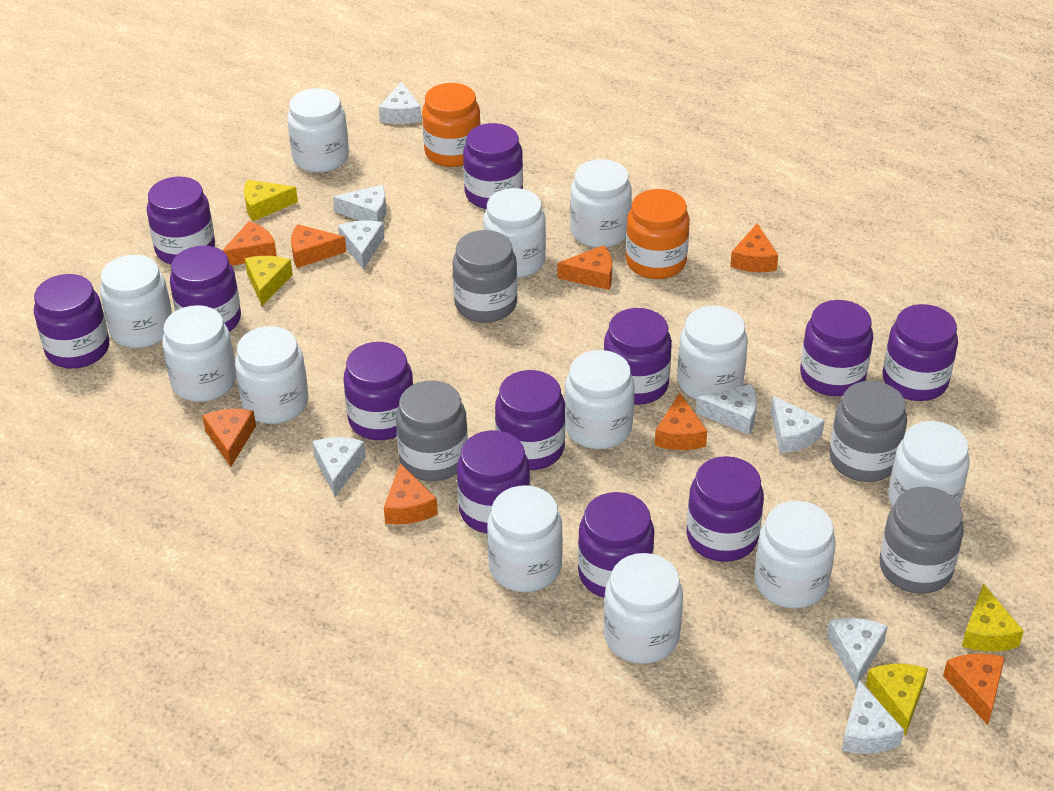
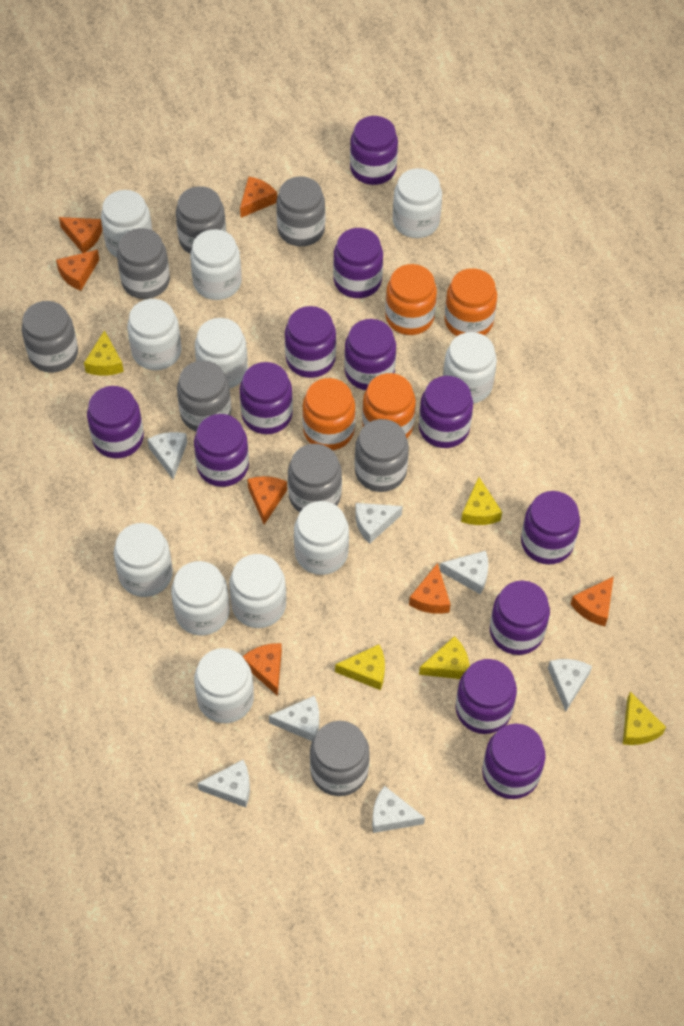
grey jar: [396,380,468,481] [453,230,517,323] [830,381,907,482] [879,487,964,594] = 4 -> [22,301,78,373] [117,228,170,299] [176,186,226,254] [177,360,231,432] [276,176,325,246] [288,444,342,512] [310,721,370,796] [355,419,409,492] = 8
orange cheese: [202,409,256,467] [222,221,277,266] [291,224,346,268] [384,463,438,524] [558,245,612,290] [655,393,707,450] [730,223,778,272] [943,653,1005,725] = 8 -> [56,250,100,291] [59,217,102,253] [240,177,277,218] [243,643,282,696] [247,476,287,524] [409,563,451,614] [571,576,614,626] = 7
orange jar: [422,83,481,167] [626,189,690,279] = 2 -> [302,378,355,450] [362,373,416,438] [385,264,437,335] [445,268,497,336] = 4
white cheese: [312,437,366,497] [333,185,386,222] [338,220,385,270] [379,81,421,124] [696,384,757,435] [771,396,825,453] [827,618,888,688] [841,680,904,754] = 8 -> [147,432,187,480] [197,760,250,807] [269,696,319,741] [355,503,403,544] [372,786,425,833] [440,551,488,594] [548,659,592,711] = 7
white jar: [100,255,172,348] [162,305,236,402] [235,326,308,424] [287,88,349,173] [483,188,546,278] [487,485,563,592] [564,350,635,449] [570,159,632,248] [603,553,683,664] [677,306,748,400] [754,501,836,609] [888,421,970,507] = 12 -> [101,190,153,258] [114,523,173,597] [127,299,182,370] [171,561,230,635] [190,229,242,300] [194,648,254,723] [195,318,248,389] [229,554,286,628] [294,501,349,575] [393,168,442,238] [443,332,497,404] = 11
yellow cheese: [244,180,298,221] [245,256,293,306] [866,664,928,736] [961,584,1024,652] = 4 -> [84,330,124,376] [335,644,385,690] [419,636,469,679] [461,477,502,525] [623,691,666,745] = 5

